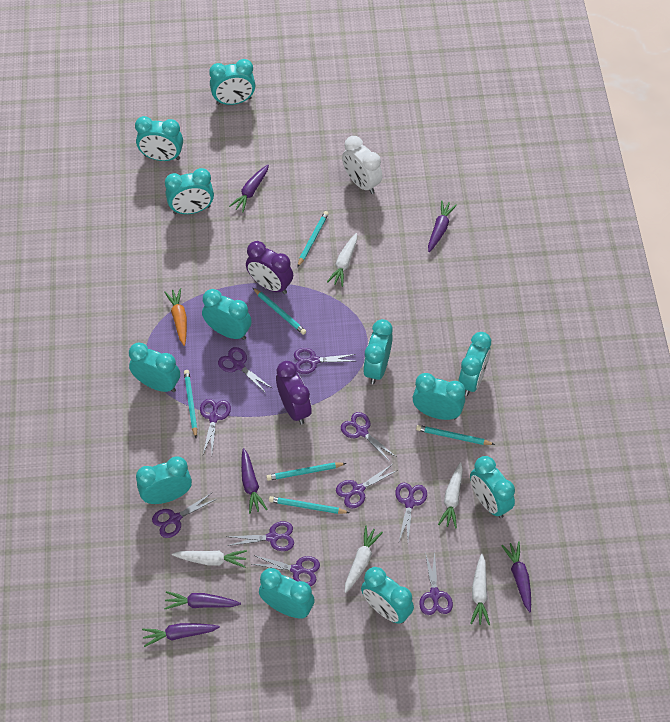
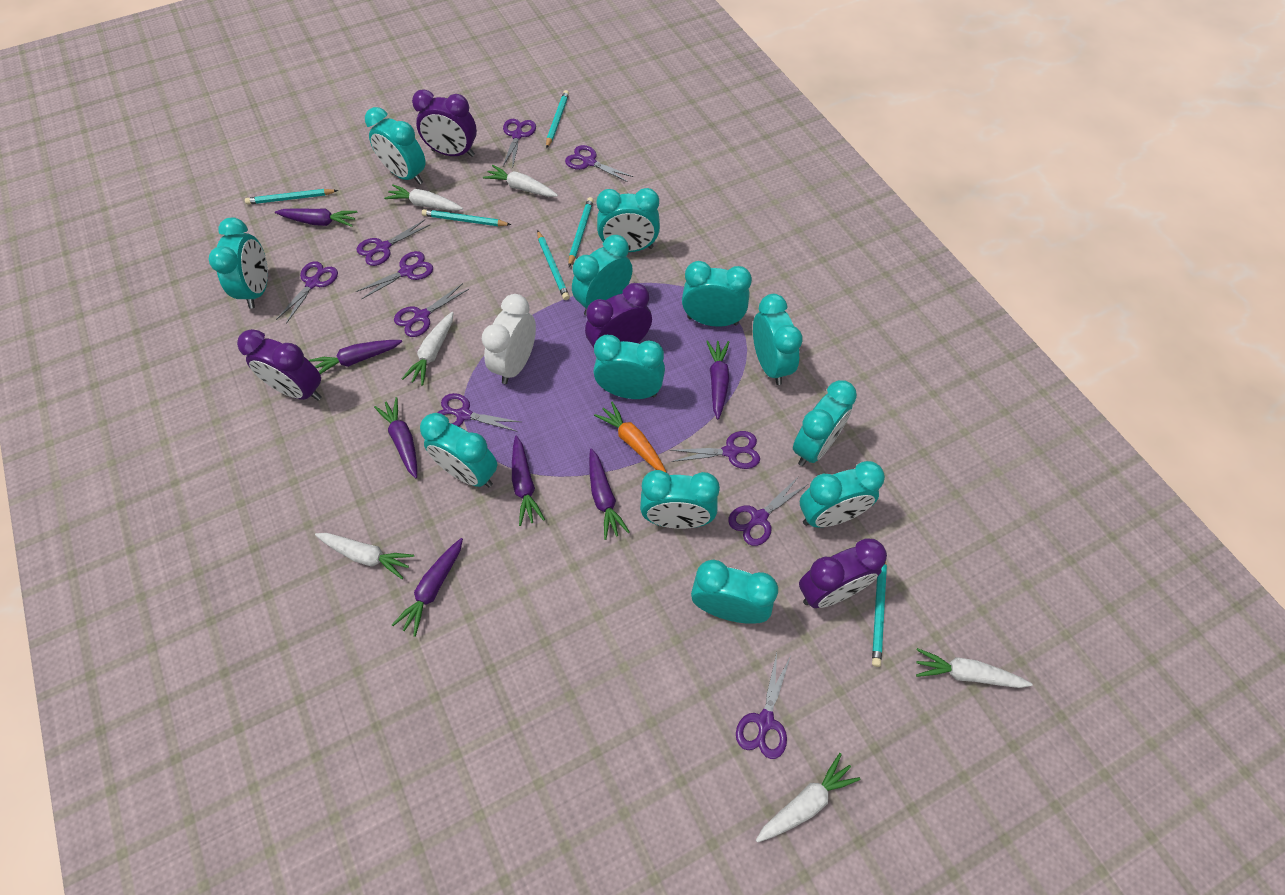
purple carrot: [142,623,220,647] [164,591,241,609] [229,165,269,212] [241,448,267,514] [428,200,457,252] [501,541,531,612] = 6 -> [275,208,358,227] [309,340,402,374] [374,397,417,479] [392,538,463,637] [512,436,545,526] [589,448,630,540] [706,340,729,419] = 7
purple clock: [246,241,293,294] [276,361,312,425] = 2 -> [237,329,322,401] [412,89,477,157] [585,283,652,348] [799,538,887,608] = 4
white carrot: [172,550,247,568] [327,233,357,287] [345,526,383,593] [438,462,463,529] [470,554,490,625] = 5 -> [315,533,414,579] [384,185,463,211] [402,312,454,386] [483,165,558,197] [756,753,861,843] [916,648,1032,688] = 6

